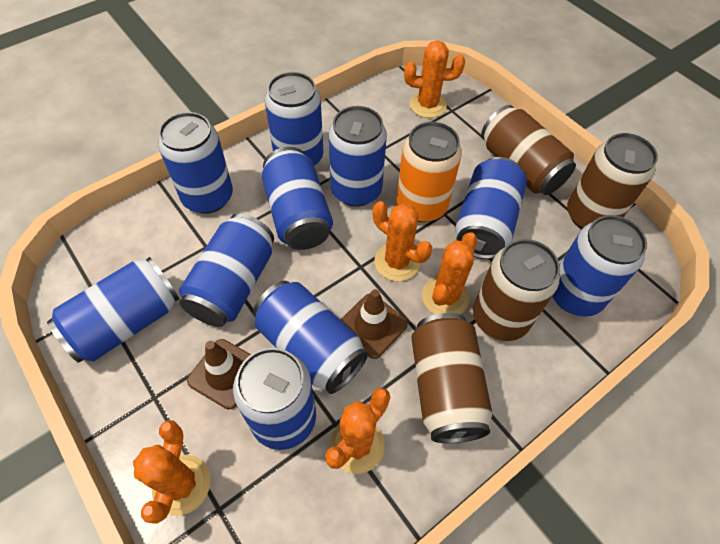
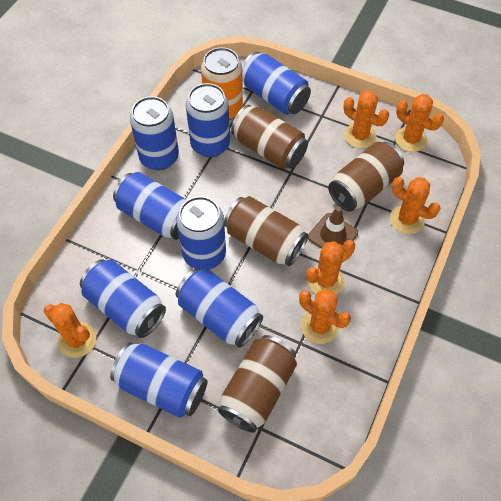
blue can: [47,257,179,363] [158,112,233,214] [179,213,274,327] [233,348,316,450] [253,281,368,394] [261,147,333,250] [265,72,324,166] [328,106,387,207] [455,157,527,259] [552,215,647,317] = 10 -> [80,259,166,338] [110,342,208,418] [113,172,187,240] [130,96,179,170] [176,196,226,269] [176,268,263,348] [186,83,230,157] [242,52,311,115] = 8
brown traffic cone: [187,339,251,409] [341,289,408,359] = 2 -> [308,206,358,249] = 1
orange cactus: [133,420,211,524] [325,388,390,474] [373,201,432,281] [404,40,465,118] [422,232,478,314] = 5 -> [43,303,96,358] [299,289,351,344] [306,240,355,295] [344,90,389,148] [390,177,440,234] [395,94,444,152] = 6

